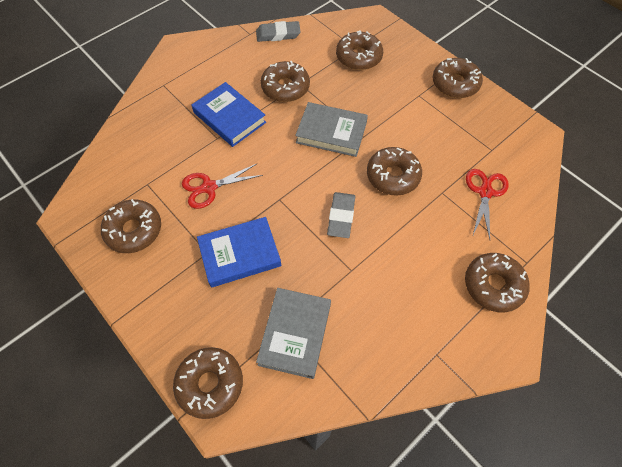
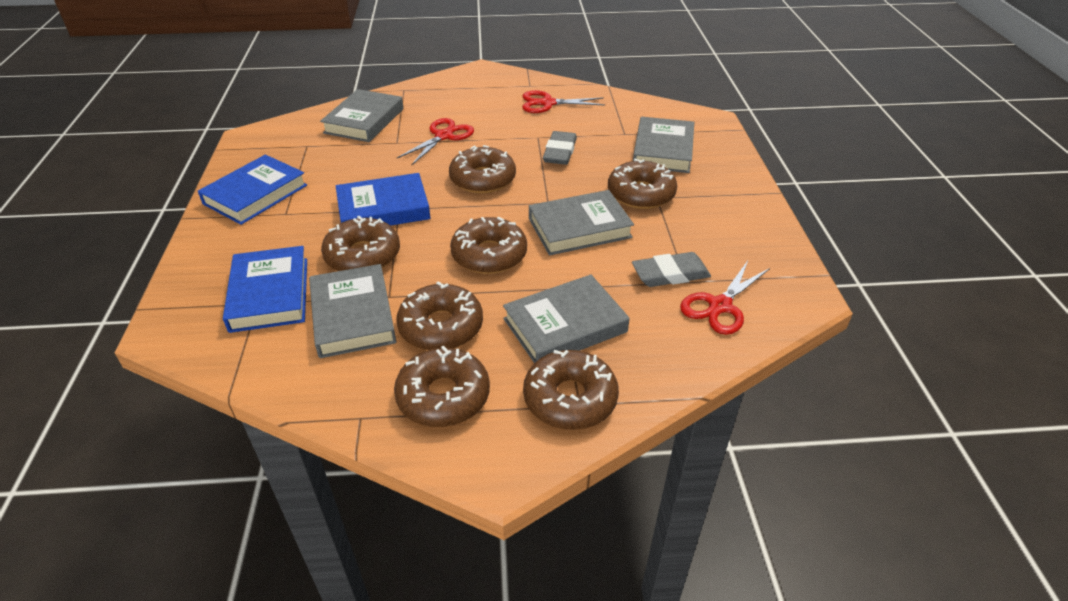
blue book: [192,82,266,147] [197,217,281,287] = 2 -> [198,155,307,225] [223,246,307,333] [336,173,430,225] = 3
grey book: [256,288,331,379] [295,102,368,157] = 2 -> [309,264,397,358] [320,89,404,142] [503,274,630,363] [529,190,634,256] [633,117,694,173] = 5
red scissors: [182,163,263,209] [466,169,508,240] = 2 -> [397,118,474,165] [522,90,605,113] [680,261,770,335] = 3

